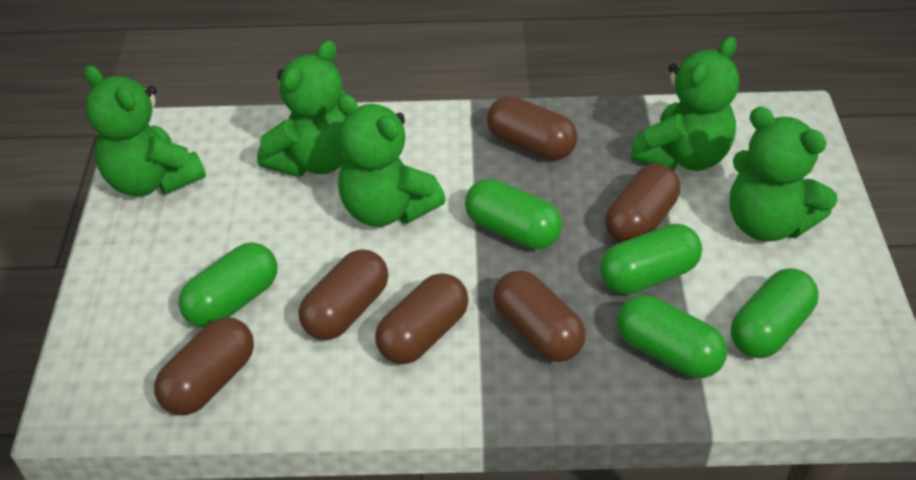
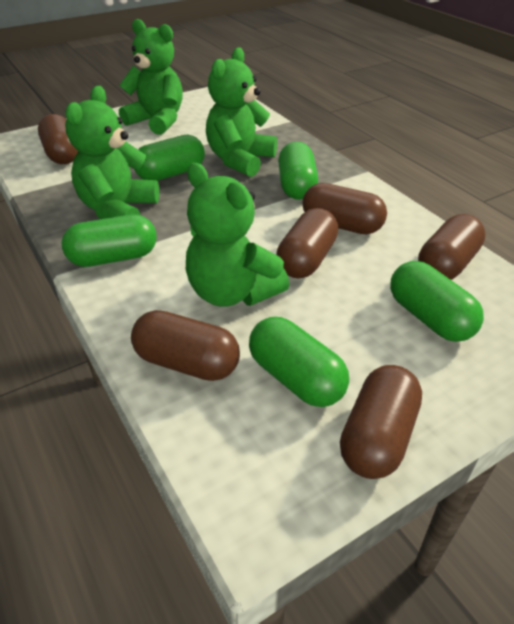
green teddy bear: [84,65,206,196] [257,40,346,177] [337,94,446,227] [631,37,739,171] [730,107,838,242] = 5 -> [65,86,159,219] [119,19,183,135] [186,163,290,307] [206,47,277,177] = 4

